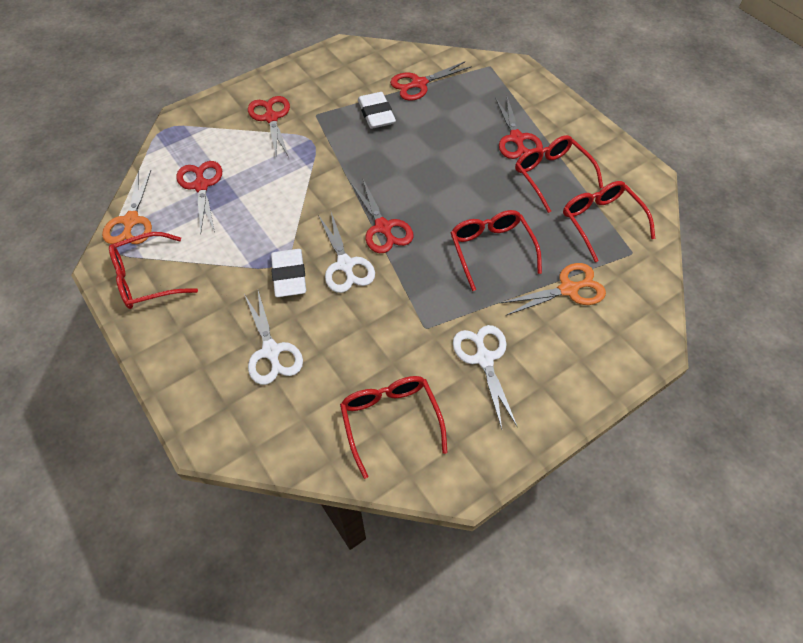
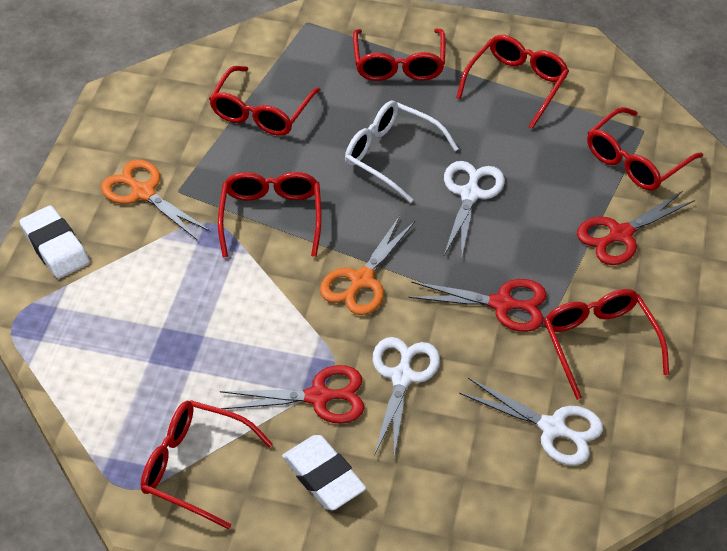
red glasses: [109,232,198,309] [340,376,448,479] [450,210,542,291] [515,135,603,213] [563,181,655,262] = 5 -> [141,400,273,530] [209,66,321,136] [218,172,322,257] [353,29,446,81] [456,35,569,129] [544,289,669,400] [587,107,703,191] = 7
red scissors: [176,161,222,234] [248,96,290,159] [351,180,414,253] [390,61,472,101] [495,97,543,159] = 5 -> [220,365,364,424] [408,279,547,332] [577,191,695,265] = 3
white glasses: none = 0 -> [345,101,459,203] = 1

